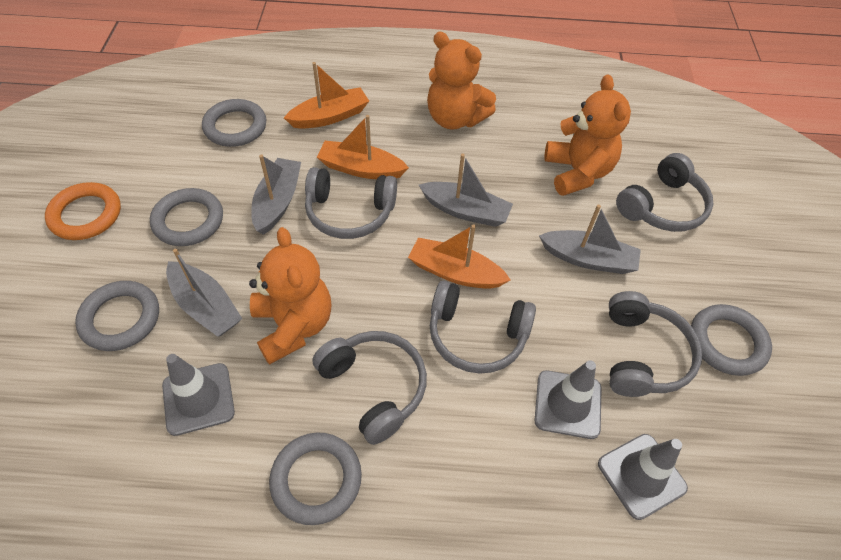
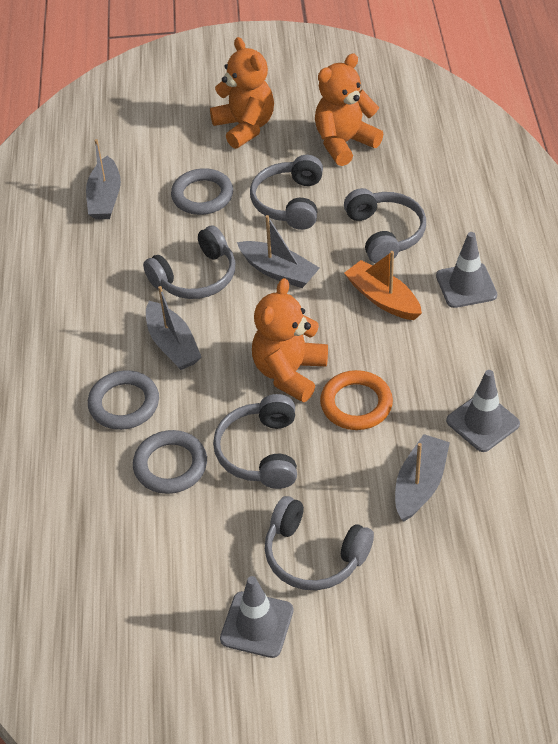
grey ring: [75,281,159,351] [150,188,223,246] [202,99,266,147] [269,433,362,525] [691,304,772,376] = 5 -> [88,370,159,430] [133,430,207,494] [171,168,233,215] = 3
orange boat: [284,62,369,129] [317,115,409,179] [408,224,510,289] = 3 -> [344,251,422,320] = 1

